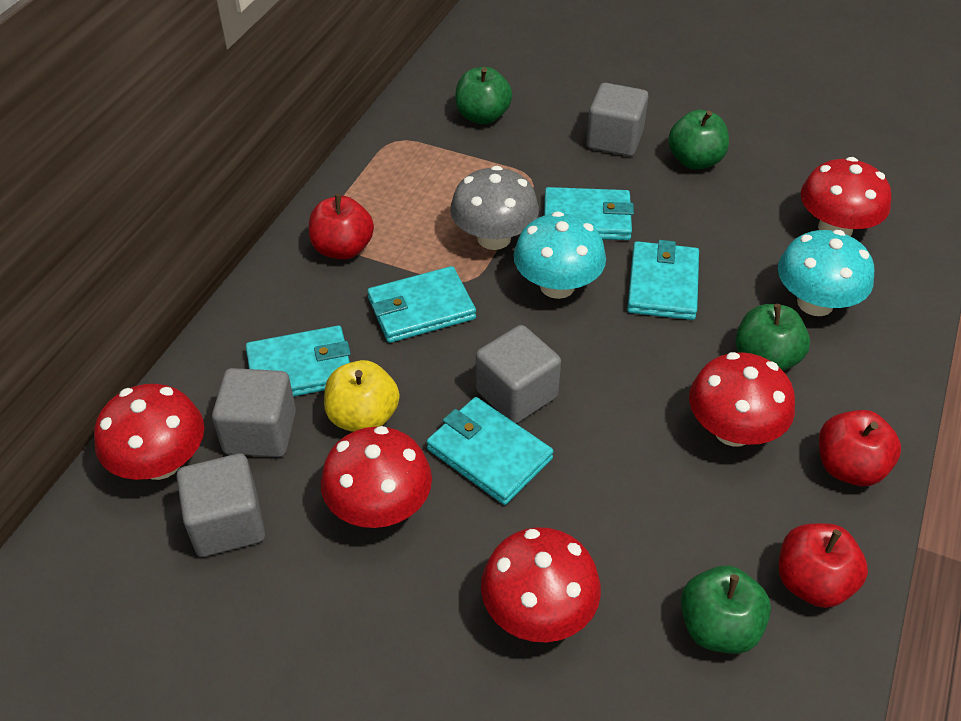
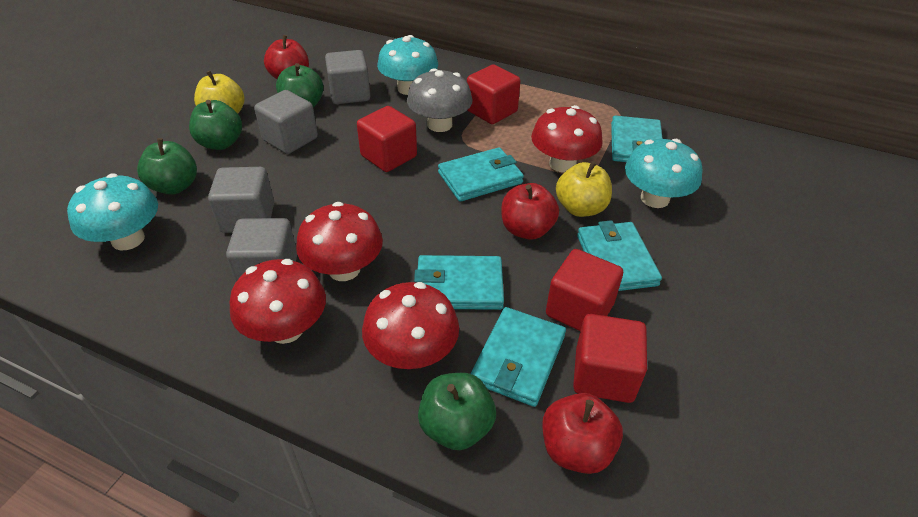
red cube: none = 0 -> [357,106,417,172] [467,64,520,124] [546,249,623,331] [573,314,647,403] = 4
red mushroom: [94,384,204,480] [321,426,432,528] [481,527,601,642] [689,352,795,447] [801,157,891,236] = 5 -> [229,259,326,344] [296,202,383,281] [362,282,459,369] [531,105,603,172] = 4
turquoise mushroom: [513,211,606,299] [778,230,874,316] = 2 -> [67,173,158,250] [377,35,438,95] [625,139,702,208] = 3
yellow apple: [324,360,400,432] = 1 -> [194,71,245,114] [556,161,612,217] = 2

